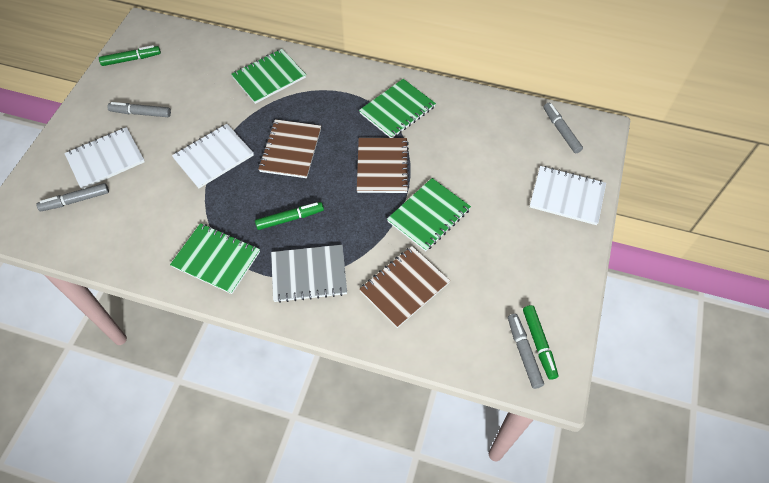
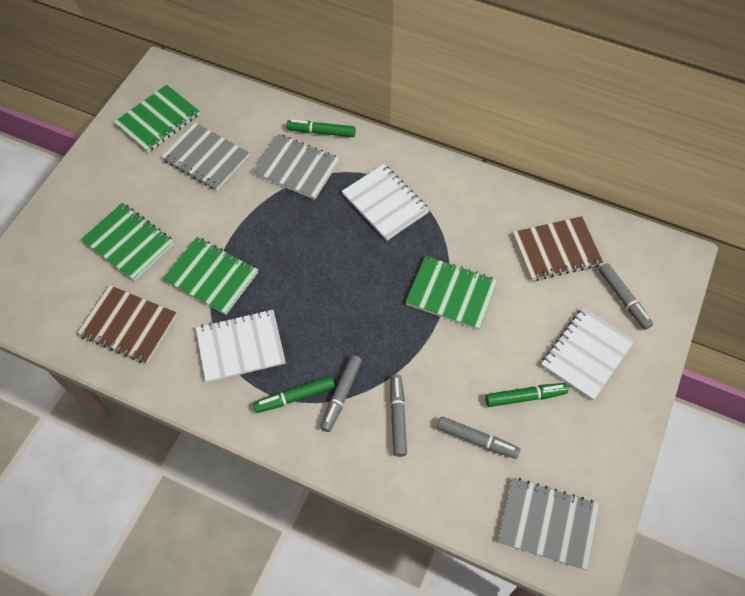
brown notebook: [258,119,321,178] [357,138,409,193] [359,246,450,328] = 3 -> [78,285,177,364] [513,216,603,281] = 2
grey notebook: [271,245,347,303] = 1 -> [161,122,249,191] [252,134,340,200] [498,478,599,570] = 3

